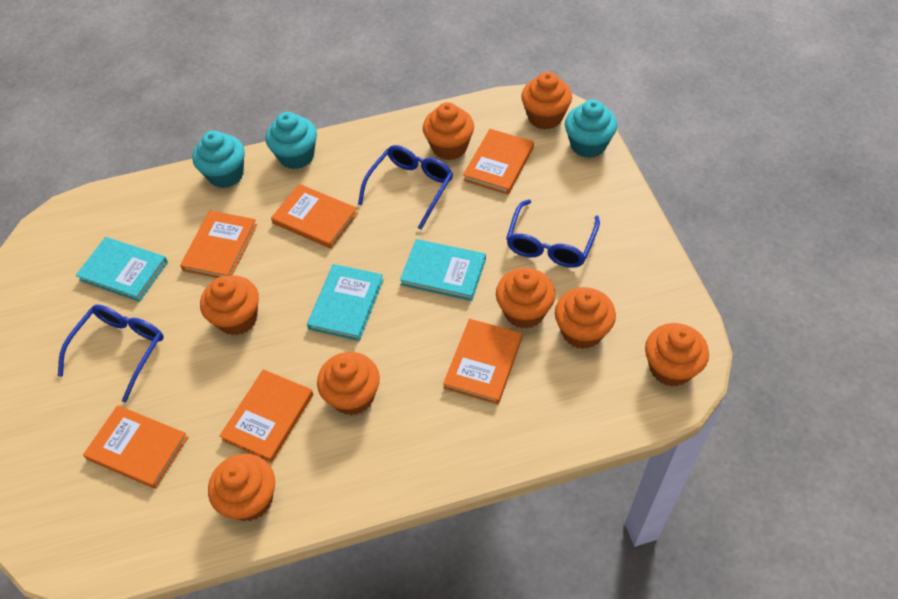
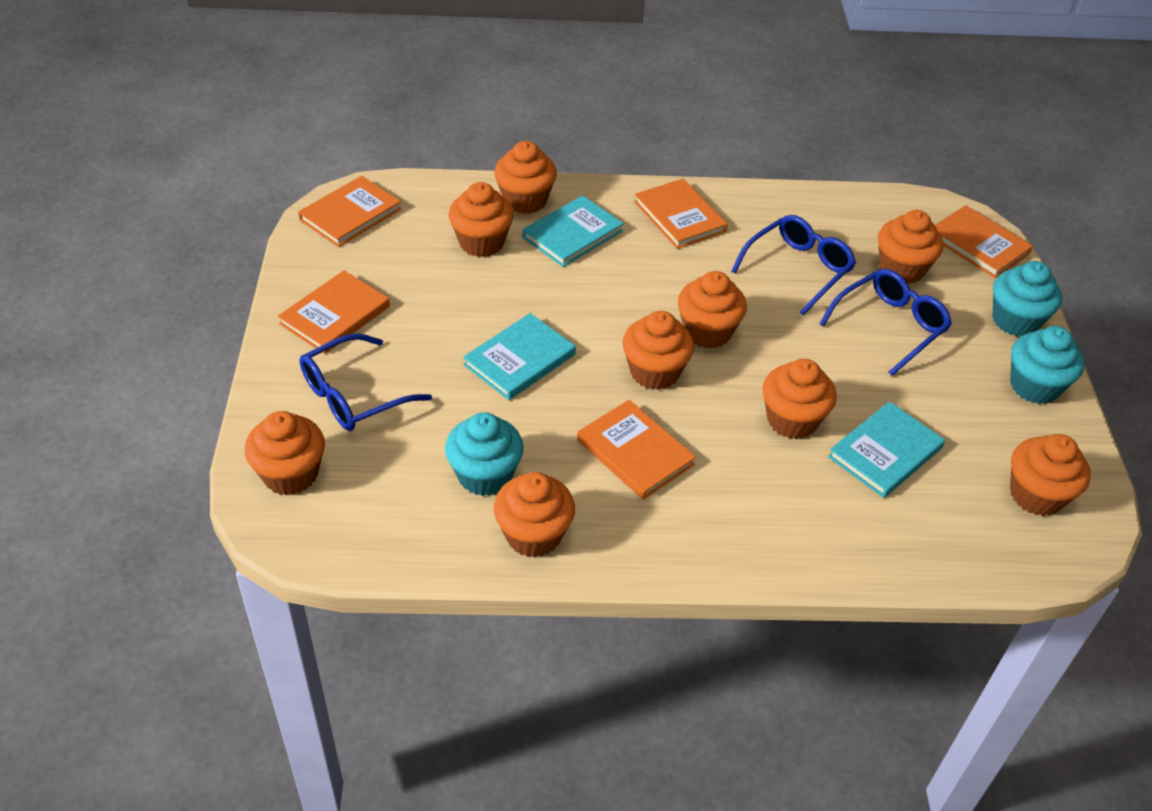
orange book: [83,405,188,489] [180,211,257,278] [219,369,313,463] [271,184,358,249] [443,319,522,404] [463,129,534,195] = 6 -> [278,270,390,354] [298,176,401,247] [577,400,696,500] [634,179,728,249] [935,205,1033,278] = 5
orange cupcake: [200,275,259,335] [208,454,275,521] [317,352,380,415] [423,102,474,160] [496,268,555,329] [521,72,572,129] [555,287,616,349] [645,323,709,387] = 8 -> [245,411,325,495] [449,182,514,257] [494,141,557,214] [494,472,575,557] [623,311,694,390] [678,271,747,349] [762,359,837,439] [878,210,943,284] [1010,434,1091,516] = 9

